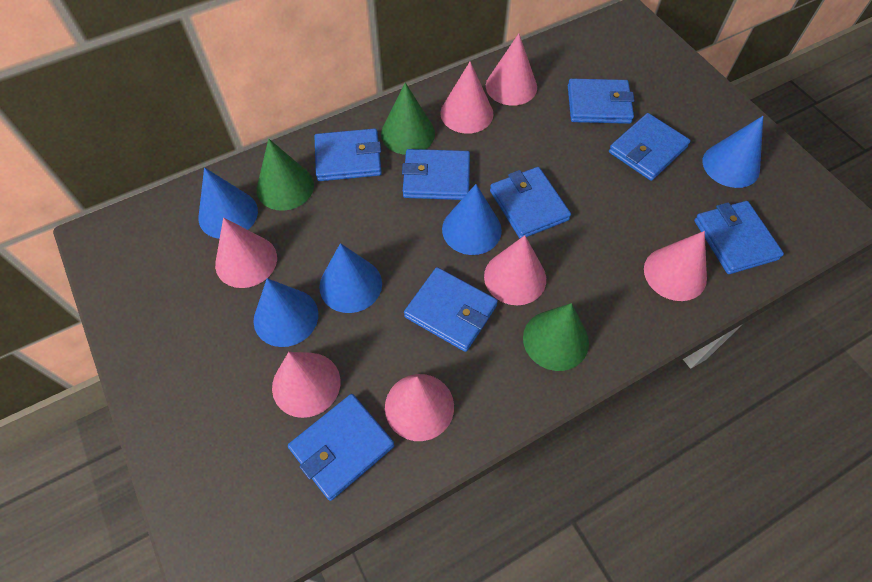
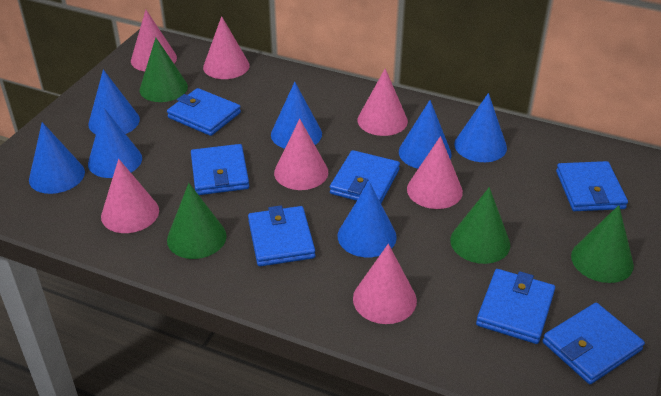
blue cone: [199,167,258,239] [254,278,318,347] [319,243,382,313] [442,184,502,255] [703,116,763,188] = 5 -> [29,122,85,194] [88,70,140,134] [88,107,142,178] [271,82,322,149] [338,181,397,257] [399,100,452,169] [454,93,507,162] = 7
blue wallet: [288,394,395,501] [314,128,382,181] [402,149,470,200] [404,267,498,352] [490,167,571,238] [568,78,635,124] [609,113,691,181] [694,201,784,274] = 8 -> [167,88,241,136] [191,144,249,195] [248,206,315,266] [330,150,400,203] [476,269,555,344] [543,303,645,384] [556,161,628,211] = 7
green cone: [257,139,314,211] [381,83,435,155] [523,303,589,371] = 3 -> [140,38,188,102] [167,183,227,259] [450,187,510,264] [571,205,634,283] = 4

